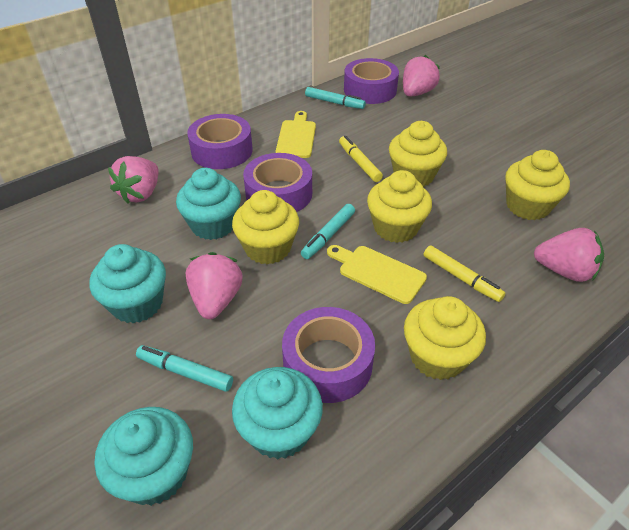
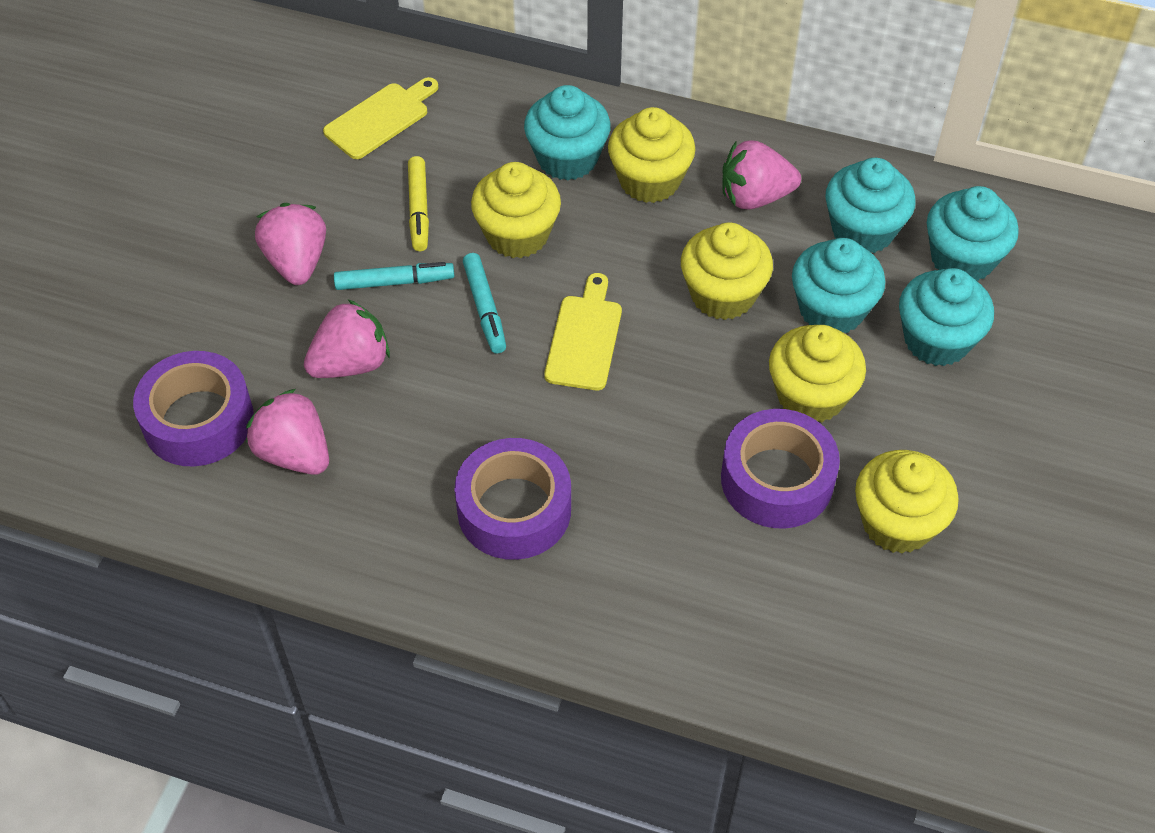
purple tape: [187,114,253,169] [243,153,312,212] [282,307,375,403] [344,58,399,104] = 4 -> [133,351,254,466] [455,438,571,560] [721,409,840,528] = 3
turquoise cupcake: [89,244,166,324] [95,407,193,506] [176,168,241,240] [232,367,323,460] = 4 -> [524,85,611,181] [792,238,886,333] [825,158,916,253] [899,268,994,366] [927,186,1019,282] = 5
turquoise marker: [136,345,233,392] [301,204,355,259] [305,87,366,109] = 3 -> [334,262,454,290] [463,253,506,354] = 2
yellow marker: [339,136,383,182] [424,245,505,302] = 2 -> [408,156,429,251] = 1

